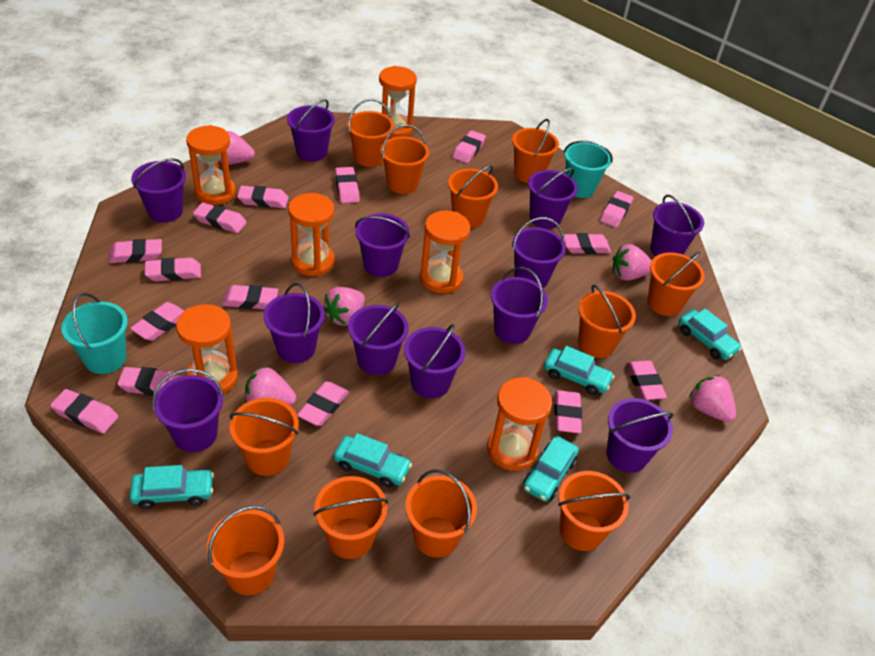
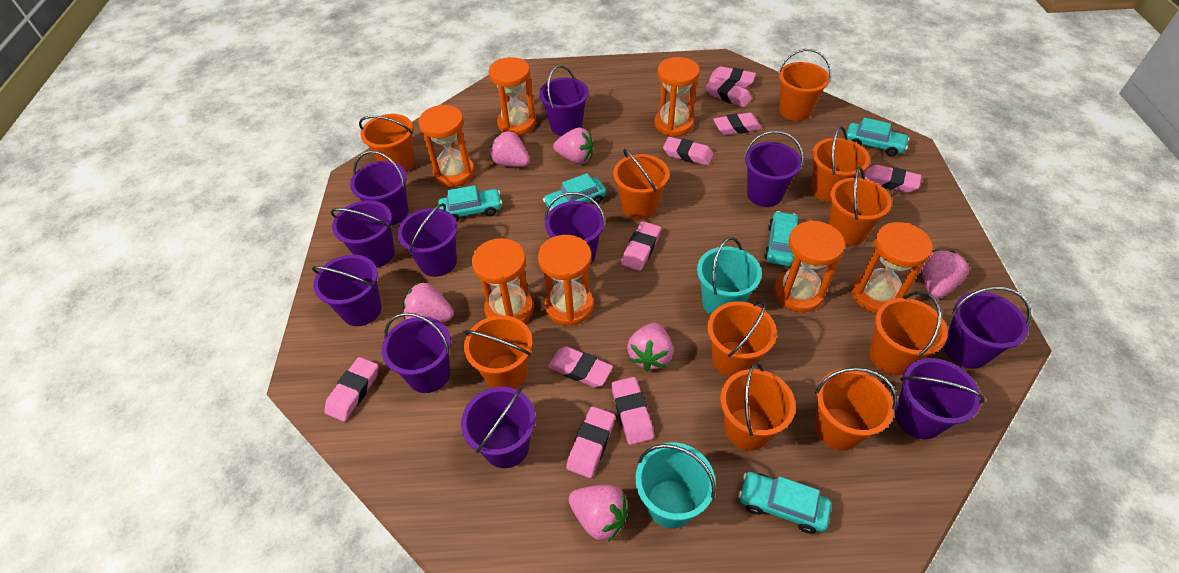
orange bucket: [207,506,284,596] [229,398,299,476] [313,476,388,559] [347,99,394,167] [380,124,429,194] [405,469,477,558] [448,165,498,228] [512,119,559,183] [558,471,630,551] [578,285,636,358] [647,251,705,316] = 11 -> [359,114,415,172] [464,315,533,389] [613,149,669,220] [707,300,777,377] [720,363,796,450] [778,49,831,121] [811,126,870,203] [815,367,897,450] [829,167,892,246] [869,291,948,375] = 10
orange hourglass: [176,304,238,394] [186,125,236,205] [288,193,335,276] [379,66,417,138] [420,210,470,293] [487,377,552,471] = 6 -> [418,105,475,187] [472,238,534,324] [488,57,536,136] [538,235,594,326] [654,57,700,136] [774,220,845,312] [852,222,933,313] = 7
pink eraser: [50,389,118,434] [109,239,162,263] [117,367,181,396] [130,302,184,341] [145,258,201,281] [193,202,247,233] [222,285,278,309] [237,186,288,208] [297,381,349,426] [335,167,360,203] [452,130,486,163] [554,390,582,434] [564,233,611,254] [600,191,633,228] [627,360,667,400] = 15 -> [324,357,378,422] [548,346,613,388] [566,406,615,478] [611,377,654,445] [621,221,661,271] [663,137,713,166] [706,78,752,108] [709,66,756,88] [713,112,762,135] [864,165,921,192] = 10
pink strawberry: [219,131,255,165] [245,367,296,406] [323,287,365,326] [613,244,652,280] [689,375,736,422] = 5 -> [403,282,454,322] [490,131,530,167] [553,128,594,164] [569,485,629,542] [627,323,673,371] [921,250,969,298] = 6
purple bucket: [131,158,186,223] [152,369,224,452] [264,283,325,363] [287,99,335,162] [348,303,409,375] [355,214,410,277] [404,324,465,398] [491,267,548,344] [512,217,566,288] [528,168,578,229] [607,398,674,473] [650,195,704,256] = 12 -> [312,255,382,326] [330,200,395,268] [350,151,408,226] [382,313,451,393] [397,203,458,277] [461,387,536,468] [539,65,589,136] [544,192,605,265] [744,131,804,207] [894,358,985,439] [944,286,1031,369] = 11

